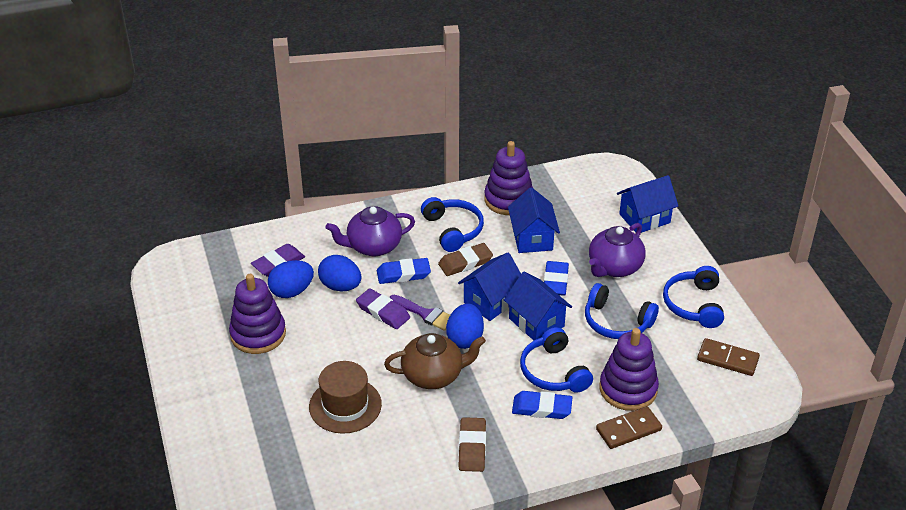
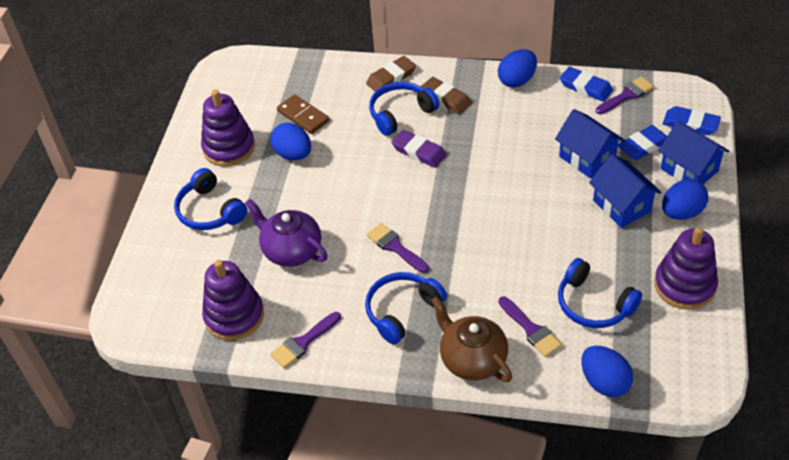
blue egg: [268,260,314,298] [318,255,361,291] [446,303,484,349] = 3 -> [270,123,311,160] [498,49,537,88] [581,346,633,397] [662,179,708,220] = 4
blue house: [458,253,521,321] [504,272,572,340] [508,187,560,253] [617,175,678,233] = 4 -> [555,109,624,179] [589,154,662,228] [658,120,729,184] = 3
brown domino: [596,406,662,449] [697,338,760,376] = 2 -> [277,95,329,134] = 1
brown hat: [309,361,382,434] = 1 -> none = 0
purple brush: [390,295,450,331] = 1 -> [270,312,341,368] [367,223,429,273] [498,297,562,357] [596,77,654,114] = 4
purple eraser: [251,244,305,277] [356,288,410,329] = 2 -> [391,130,447,168] = 1
purple teapot: [325,206,415,256] [589,223,645,277] = 2 -> [245,198,328,267] = 1

